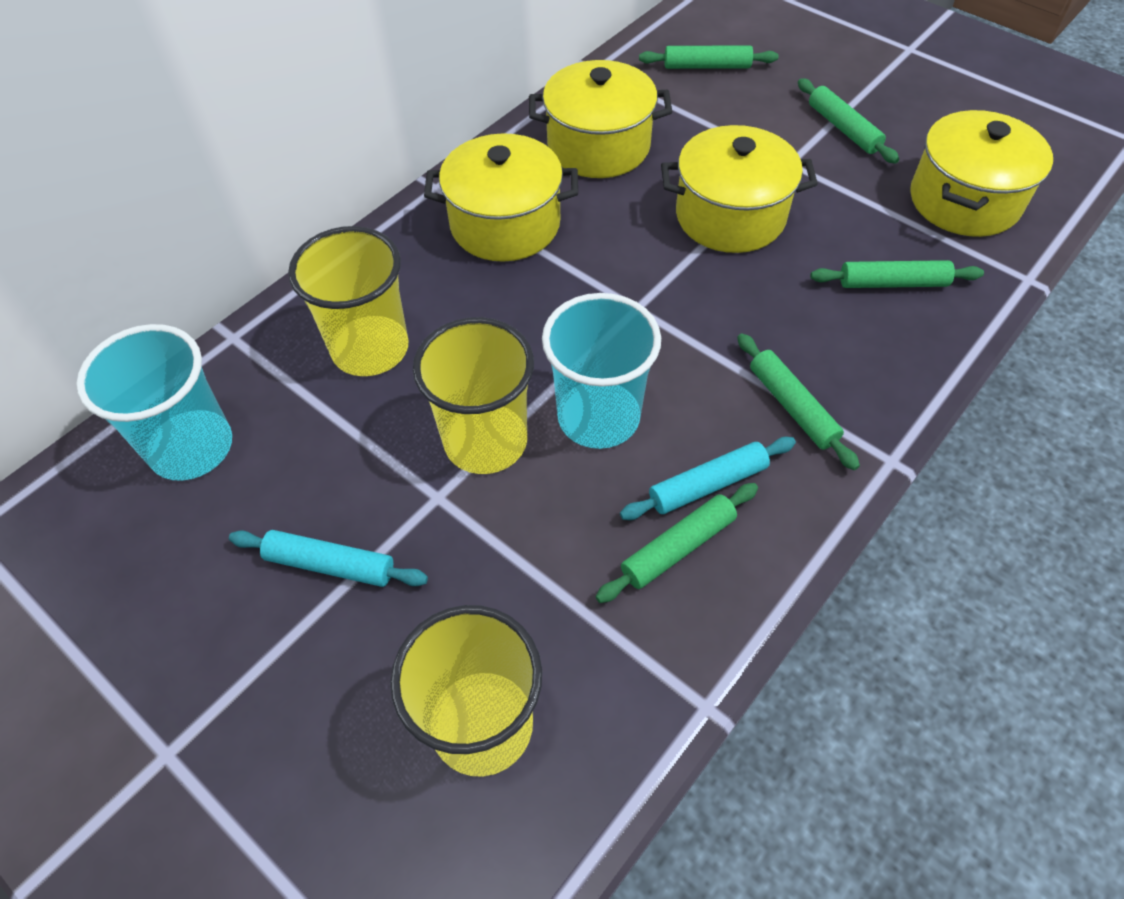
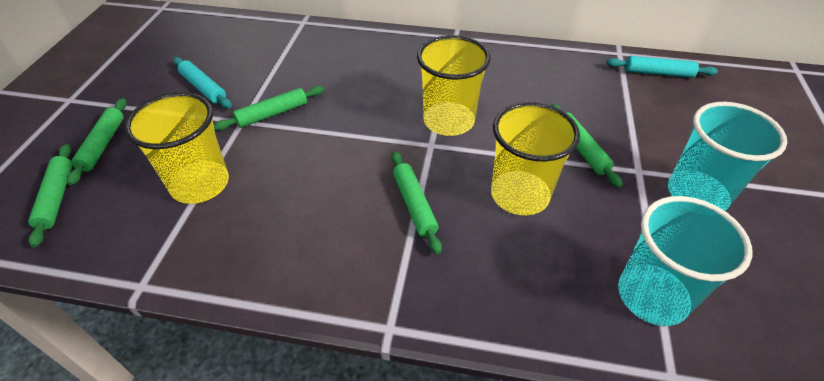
yellow pot: [424,133,578,262] [529,60,672,178] [661,125,818,253] [910,110,1053,237] = 4 -> none = 0

